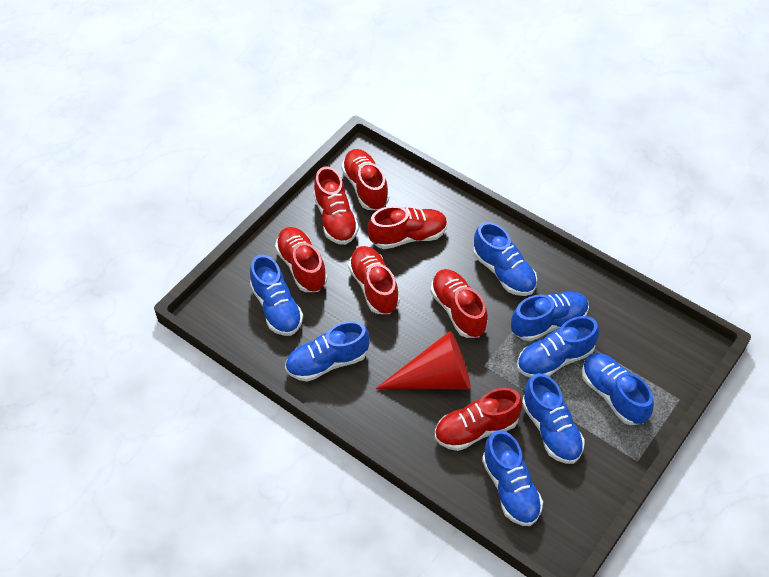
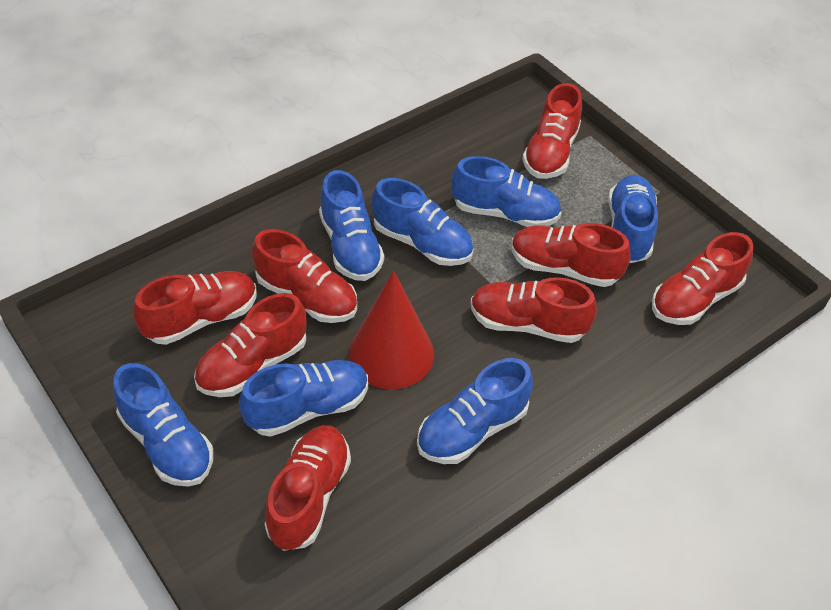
blue shoe: [250,254,303,336] [285,321,370,382] [473,222,537,296] [482,430,543,526] [511,291,589,341] [517,316,599,378] [522,373,585,464] [582,353,654,425] = 8 -> [113,363,213,487] [239,360,368,437] [319,170,384,281] [372,178,474,266] [417,358,533,464] [452,156,561,227] [608,175,658,263] = 7
red shoe: [275,227,328,292] [314,166,359,245] [341,149,389,210] [348,246,400,314] [368,206,448,249] [431,269,488,338] [435,388,523,451] = 7 -> [133,271,257,345] [194,293,306,397] [252,229,357,323] [265,425,351,551] [471,277,597,343] [511,223,631,287] [522,83,582,179] [652,232,753,325] = 8

